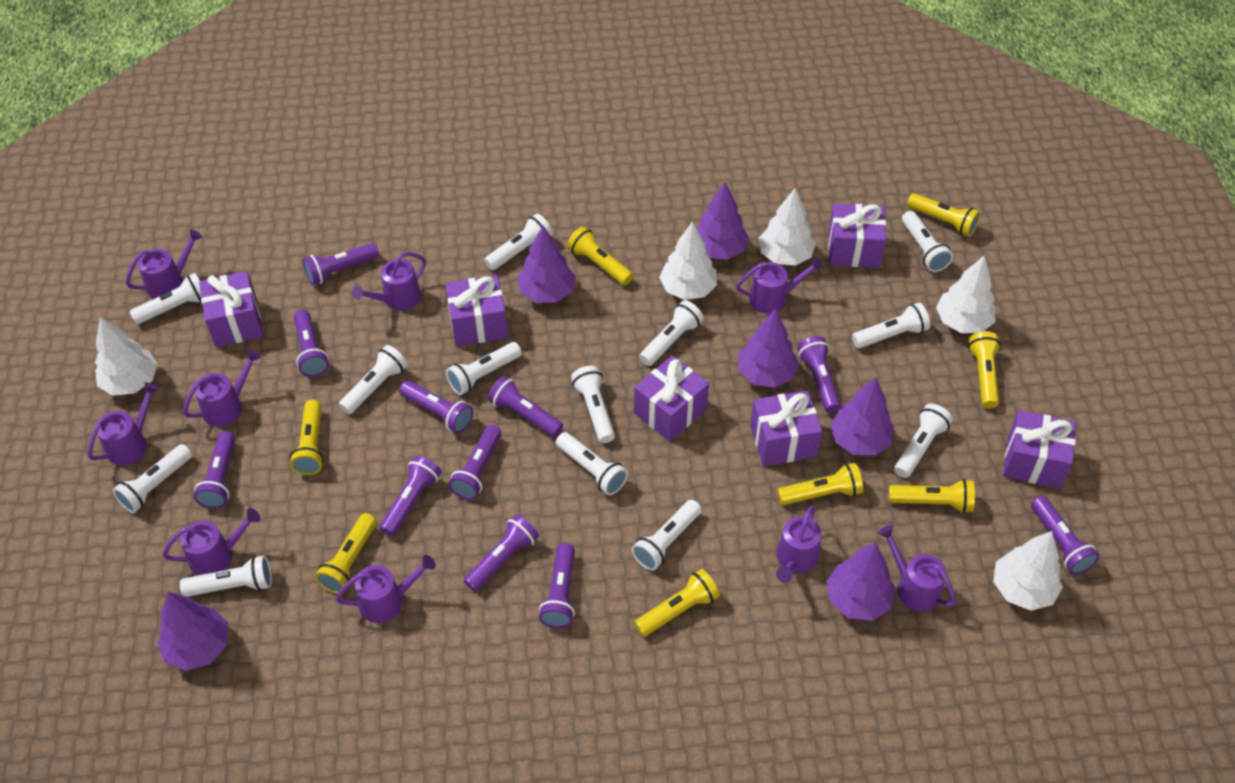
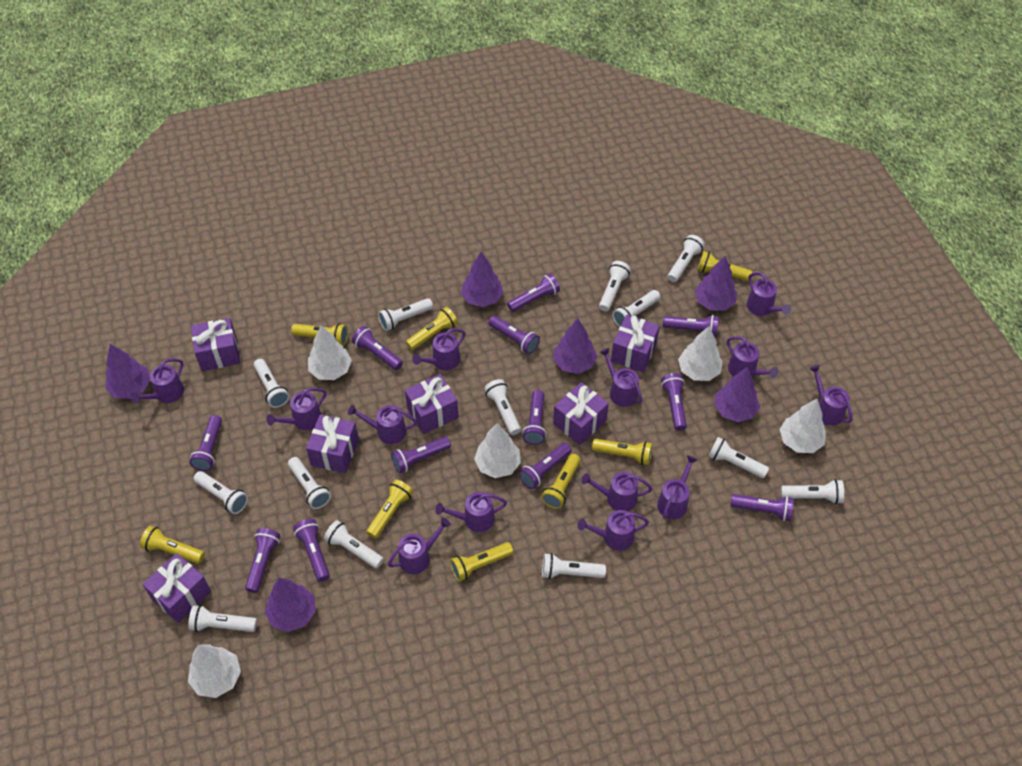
purple flashlight: [194,431,235,509] [294,309,329,377] [303,243,379,285] [380,456,441,536] [399,381,473,433] [448,425,502,500] [464,514,539,592] [488,376,563,437] [539,543,575,628] [797,336,841,413] [1031,496,1100,575] = 11 -> [190,415,222,471] [245,528,280,593] [293,519,330,582] [352,326,403,370] [391,437,451,473] [488,316,540,354] [507,274,560,312] [519,443,572,489] [522,390,546,445] [661,373,687,431] [663,315,719,337] [731,494,794,521] = 12
purple watering can: [88,382,159,466] [125,229,202,299] [162,508,261,576] [183,349,261,427] [335,555,436,623] [352,252,426,310] [736,257,823,314] [776,505,821,583] [878,525,957,612] = 9 -> [131,358,184,403] [267,388,326,430] [348,405,417,444] [387,517,451,574] [412,328,466,370] [435,492,507,532] [578,510,649,550] [581,472,653,511] [599,348,642,407] [657,455,698,519] [727,336,778,378] [747,272,791,316] [809,365,853,425] = 13

